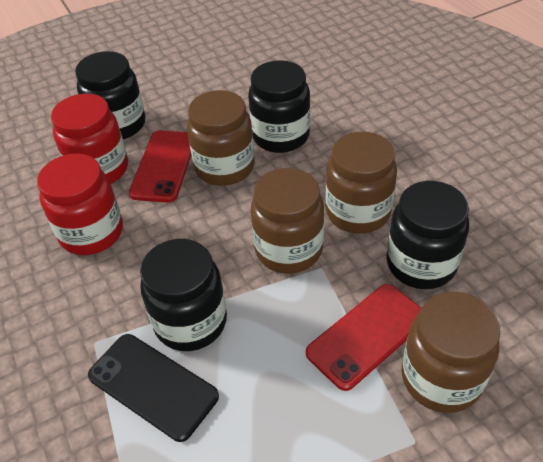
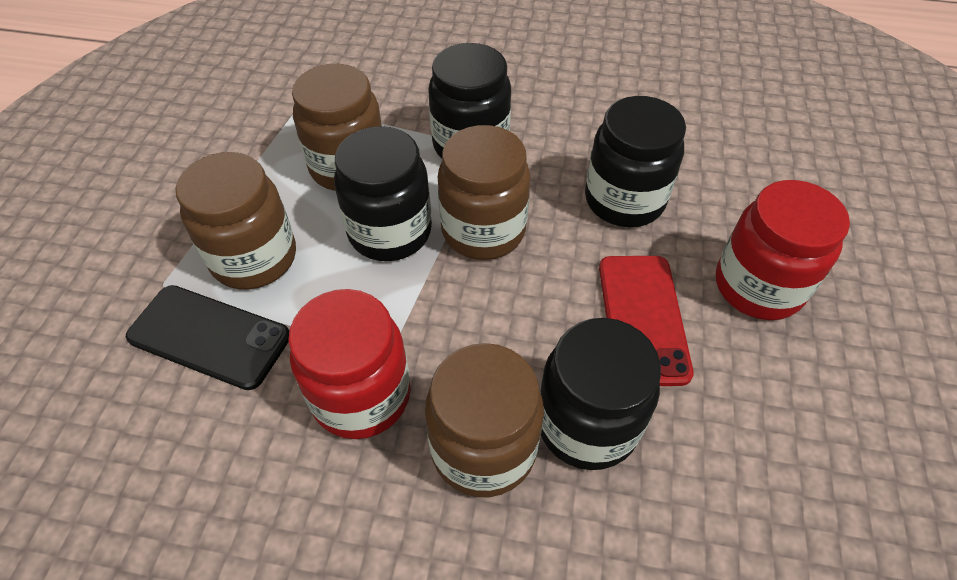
red phone: [129,130,191,203] [306,284,421,391] = 2 -> [599,256,694,386] = 1

